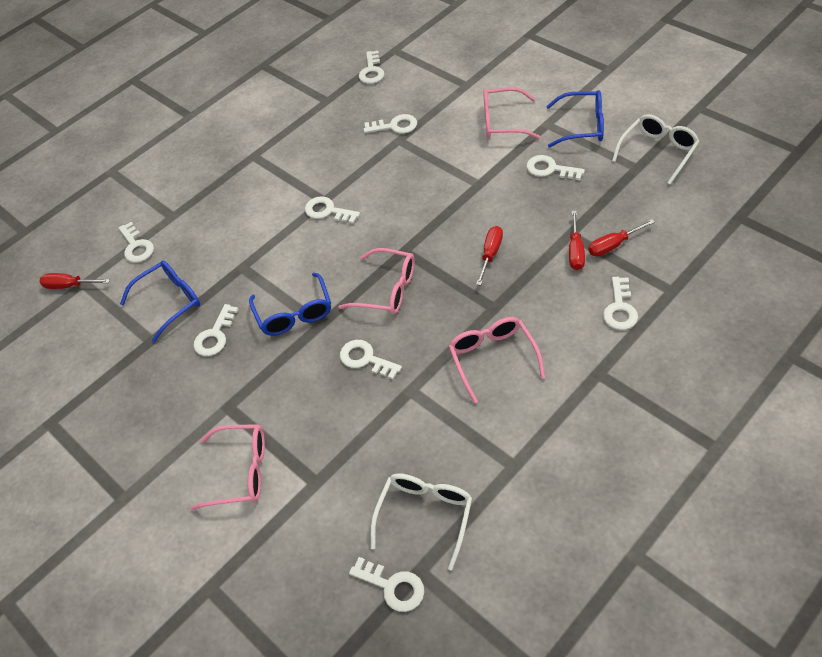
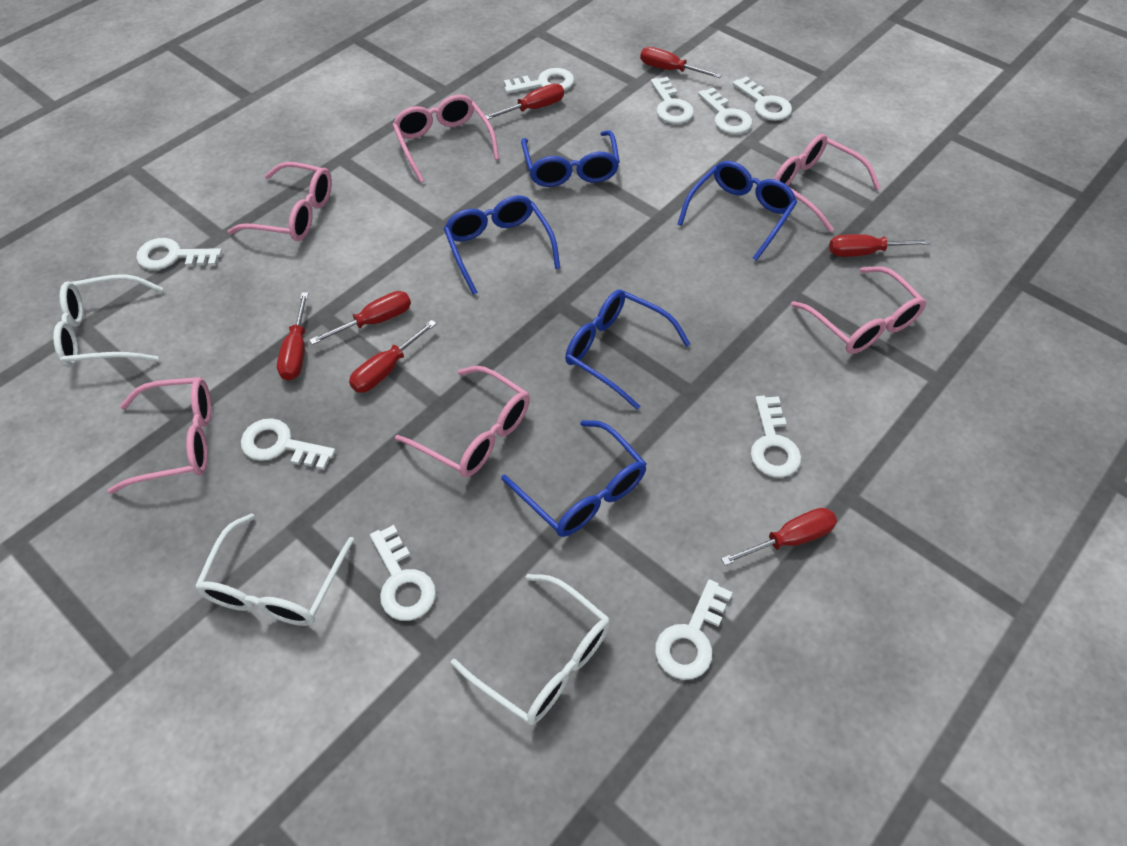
blue glasses: [120,261,200,342] [249,273,331,336] [546,90,604,148] = 3 -> [444,195,560,295] [501,420,647,537] [521,130,620,187] [565,290,690,410] [678,161,797,261] = 5
pink glasses: [190,424,265,510] [338,248,415,315] [449,317,545,404] [483,87,540,139] = 4 -> [108,377,211,494] [227,162,332,241] [392,94,499,183] [395,366,530,477] [774,134,881,232] [791,266,926,354] = 6
red screwdriver: [40,273,110,289] [476,226,503,285] [569,211,585,270] [588,219,655,256] = 4 -> [277,292,309,381] [309,291,411,345] [349,320,437,393] [486,84,564,120] [640,47,722,78] [721,508,837,566] [829,234,931,257] = 7
white glasses: [371,473,472,571] [612,114,700,184] = 2 -> [53,274,163,368] [195,513,355,626] [451,574,610,725] = 3

